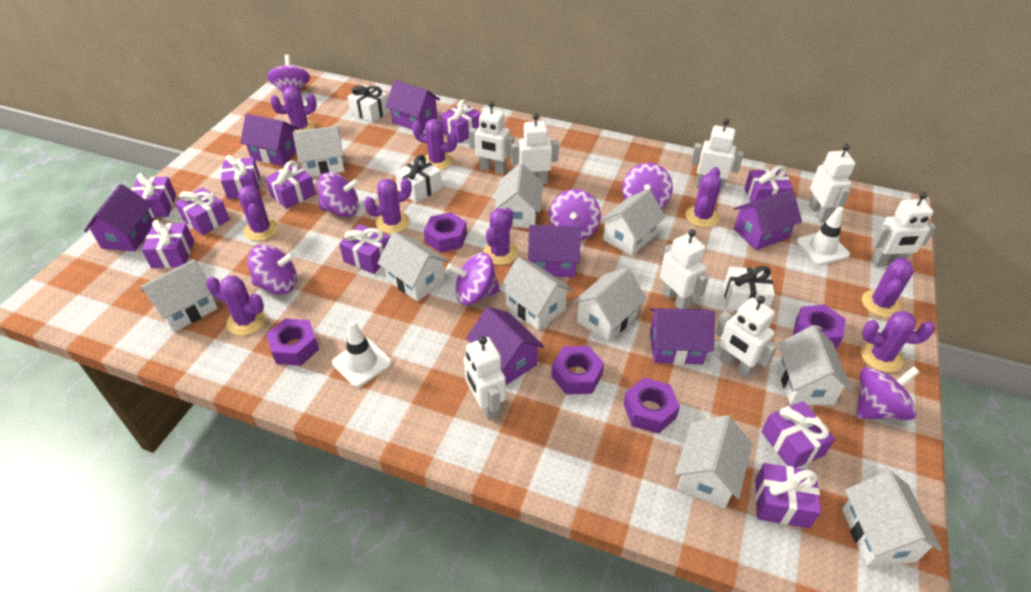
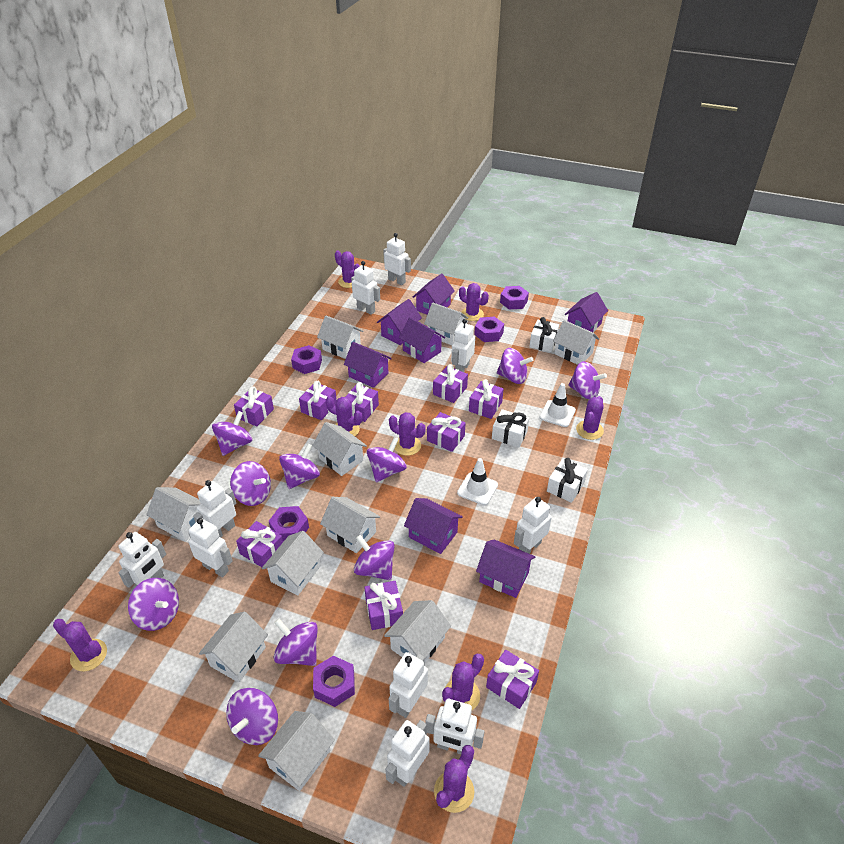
purple cactus: [206,276,266,336] [238,186,278,241] [270,87,317,131] [364,178,412,234] [412,119,457,170] [483,208,518,265] [685,167,721,227] [861,311,935,372] [862,257,914,318] = 9 -> [53,619,107,671] [326,396,362,436] [335,250,360,288] [389,412,425,456] [434,745,474,813] [442,654,484,710] [459,283,489,321] [576,396,604,440] = 8
purple gift: [131,173,176,218] [142,219,194,268] [175,187,230,235] [221,155,260,199] [265,161,316,209] [339,224,390,274] [440,99,481,143] [744,165,793,202] [755,463,821,528] [761,401,835,468] = 10 -> [234,386,274,427] [236,521,283,567] [299,381,337,420] [346,382,379,422] [364,581,403,630] [427,412,466,452] [433,364,468,403] [469,379,504,419] [486,650,539,709] = 9
purple spinning top: [247,244,297,295] [267,54,310,93] [317,172,359,217] [447,253,500,305] [549,189,601,240] [622,163,673,208] [857,366,920,420] = 7 -> [128,578,179,631] [212,411,252,456] [226,688,278,745] [230,461,271,506] [274,618,318,666] [279,443,320,489] [354,535,395,580] [367,437,407,483] [497,348,533,384] [568,361,607,399] = 10
white robot: [464,336,506,420] [469,101,514,174] [511,113,559,184] [660,229,709,309] [691,119,744,192] [715,296,777,378] [809,144,855,222] [871,192,936,267] = 8 -> [118,532,166,588] [188,518,233,577] [193,480,236,537] [351,261,380,315] [383,233,411,285] [385,720,430,787] [389,652,428,718] [426,699,484,755] [451,319,475,372] [514,497,552,554] = 10

